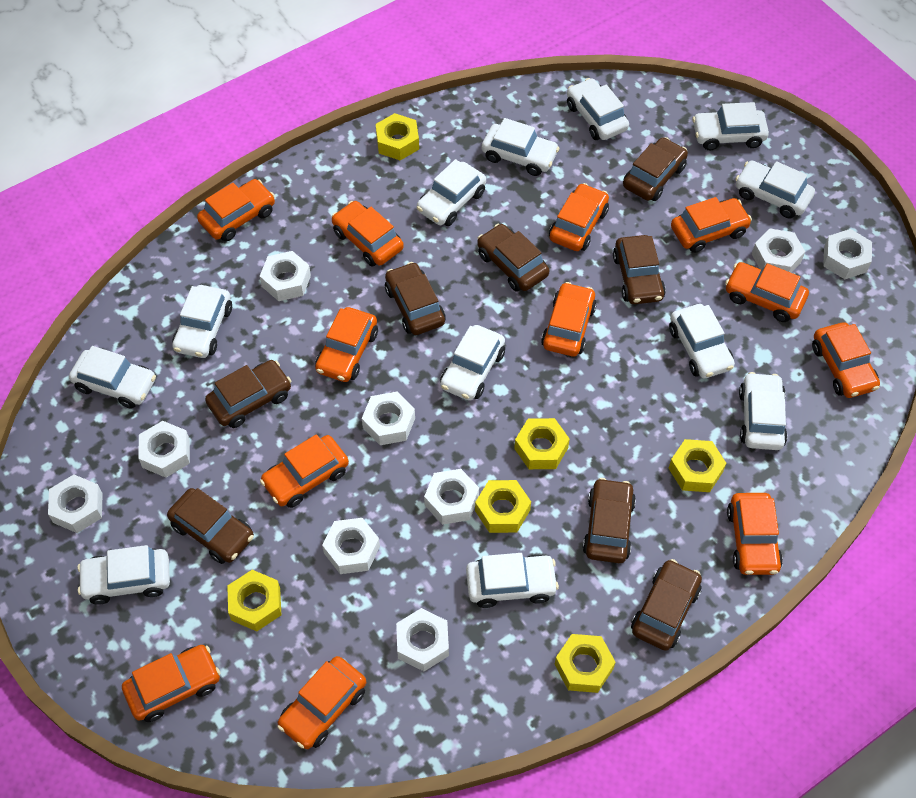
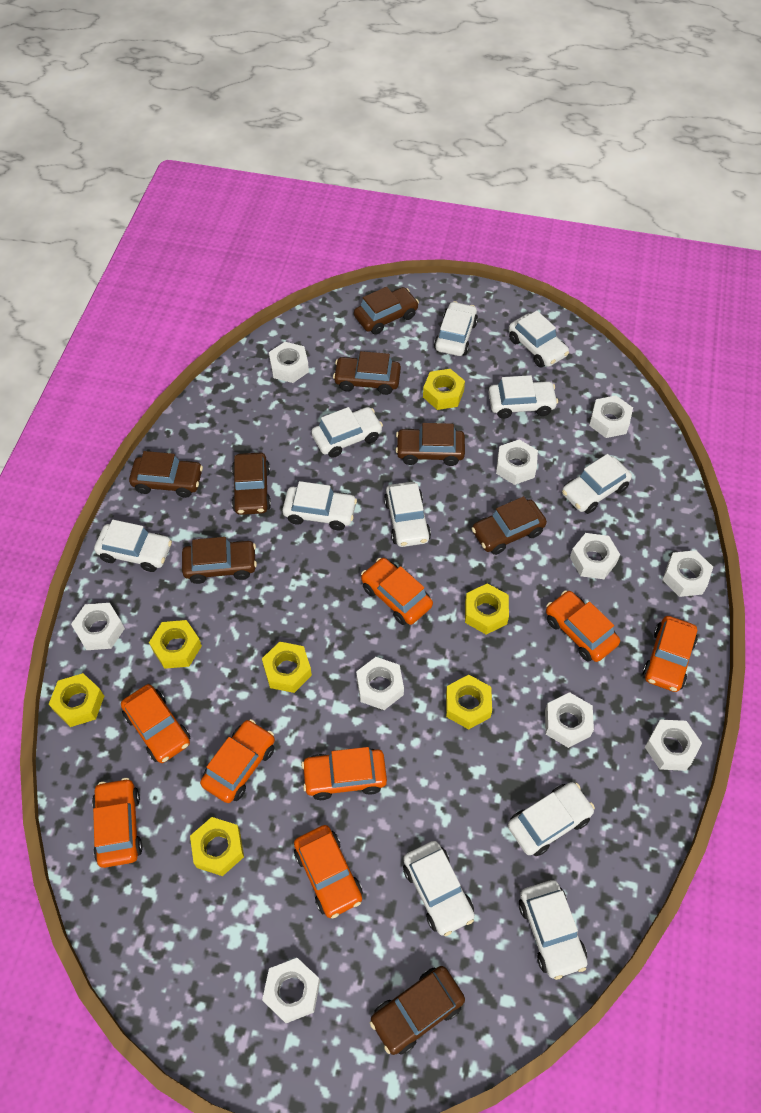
orange car: [122,645,221,722] [197,179,275,242] [260,434,349,508] [277,656,366,749] [315,307,378,382] [332,201,404,267] [541,282,597,356] [549,183,609,251] [671,197,752,253] [725,262,809,322] [727,493,783,575] [812,322,880,398] = 12 -> [92,778,143,868] [121,684,190,763] [200,719,275,803] [294,825,363,919] [301,747,387,800] [361,558,433,625] [546,590,620,662] [642,616,698,692] = 8
white car: [69,346,156,409] [77,545,170,605] [172,285,232,358] [417,159,486,226] [440,325,505,401] [466,553,559,608] [482,118,559,176] [567,78,629,140] [669,304,735,378] [692,102,769,150] [735,161,815,218] [739,372,787,450] = 12 -> [94,520,172,572] [282,481,357,531] [311,407,383,458] [384,482,431,547] [403,841,475,936] [434,301,478,356] [488,375,558,419] [508,782,595,856] [509,311,569,368] [519,880,587,980] [562,454,632,514] = 11
white nut: [48,475,103,533] [138,421,190,478] [260,251,311,301] [322,518,380,574] [362,392,415,445] [396,608,449,671] [424,469,479,525] [752,228,805,273] [823,229,872,279] = 9 -> [71,603,125,650] [262,958,320,1023] [269,342,309,383] [356,657,404,710] [496,439,538,485] [545,692,594,748] [570,533,620,579] [589,395,633,438] [645,719,702,771] [663,550,713,597] = 10
yellow nut: [227,570,281,631] [376,113,419,160] [475,480,531,533] [514,418,570,469] [555,634,616,693] [668,439,726,492] = 6 -> [49,673,104,727] [149,620,202,669] [190,817,244,876] [262,642,312,693] [423,369,465,410] [446,675,492,729] [465,583,509,634] = 7

